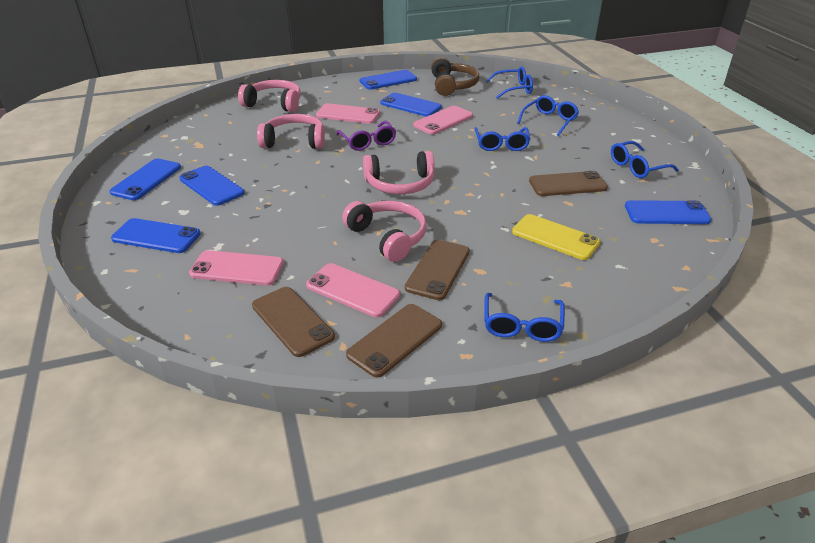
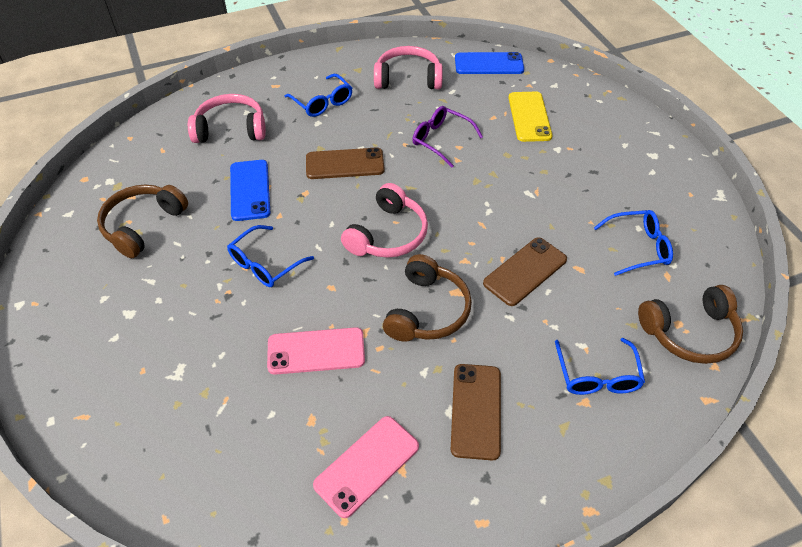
blue glasses: [474,127,530,151] [484,293,565,342] [486,66,533,99] [517,95,579,136] [611,141,679,178] = 5 -> [227,225,314,287] [284,74,352,117] [555,338,645,395] [594,210,673,276] = 4
blue phone: [110,159,181,200] [111,218,201,253] [179,166,245,206] [359,70,417,90] [380,93,442,117] [625,200,712,224] = 6 -> [230,160,271,221] [455,52,524,74] = 2
brown headphones: [431,57,479,96] = 1 -> [97,185,188,258] [383,254,472,342] [638,285,743,364] = 3
brown phone: [252,287,335,357] [346,304,442,378] [405,240,470,300] [529,171,608,196] = 4 -> [306,148,385,179] [451,364,501,460] [483,237,567,306] = 3
pink headphones: [238,80,301,112] [257,114,325,149] [342,201,427,262] [363,151,435,194] = 4 -> [188,94,266,143] [341,183,428,258] [374,46,443,89] = 3
pink phone: [189,250,284,285] [306,263,400,317] [316,103,380,124] [413,106,473,135] = 4 -> [267,327,365,375] [313,416,419,518] = 2

